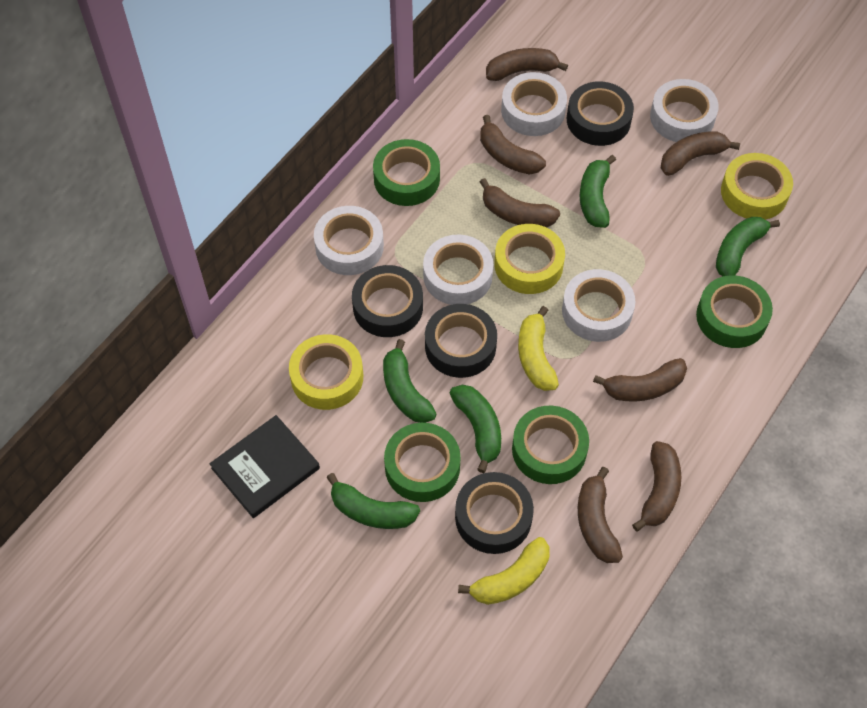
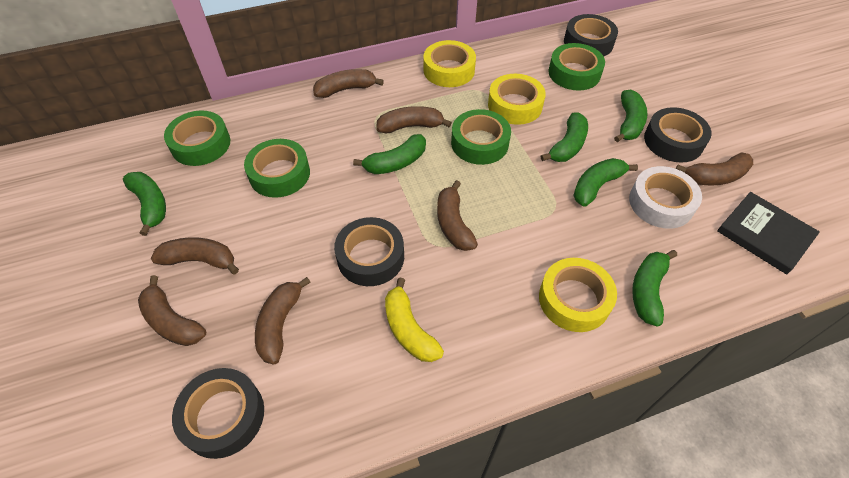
green banana: [327,473,420,529] [383,339,437,423] [450,385,501,473] [580,155,616,228] [716,217,780,276] = 5 -> [123,172,166,236] [353,134,426,174] [541,112,588,162] [573,158,638,207] [614,90,648,142] [632,250,677,327] = 6
white tape: [314,206,384,275] [423,235,493,305] [501,72,567,136] [562,269,636,342] [650,79,719,142] = 5 -> [629,166,702,229] = 1
yellow banana: [458,537,550,605] [518,306,559,391] = 2 -> [385,277,444,362] = 1

